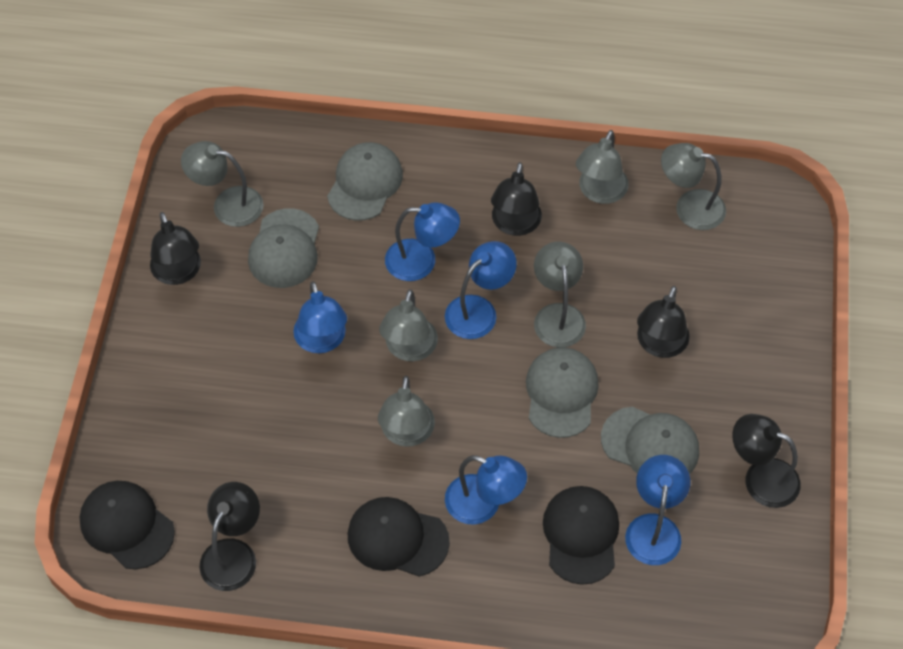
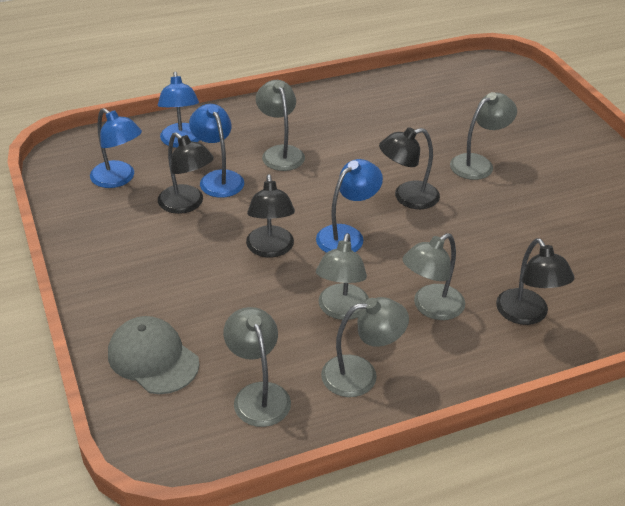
black cap: [80,481,175,569] [348,497,450,577] [543,486,619,585] = 3 -> none = 0
black lamp: [150,212,201,285] [200,482,260,591] [491,162,542,236] [637,286,690,358] [732,414,801,508] = 5 -> [158,132,214,214] [246,174,295,258] [379,127,440,209] [496,238,574,325] = 4
blue lamp: [293,281,347,353] [385,202,460,281] [445,241,517,339] [445,455,527,525] [625,455,690,565] = 5 -> [90,108,142,188] [158,71,200,148] [189,104,244,198] [316,159,383,253] = 4
grey cap: [248,208,319,288] [327,142,403,221] [526,347,599,438] [601,407,699,474] = 4 -> [108,316,199,394] = 1

